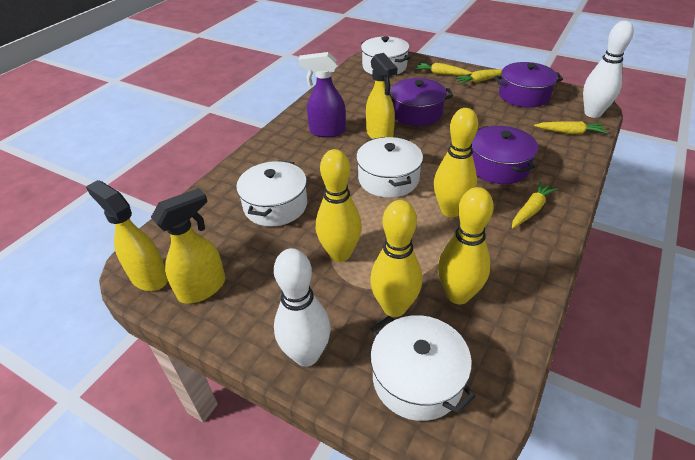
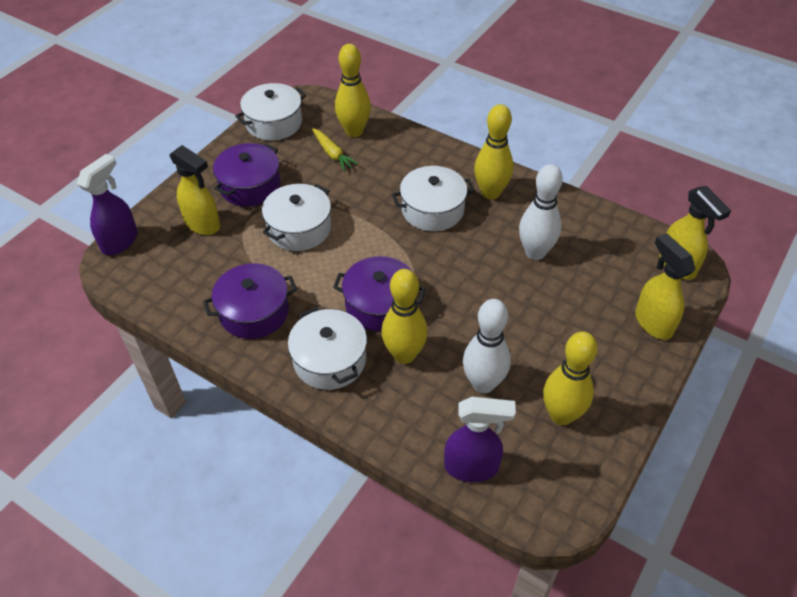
purple spray bottle: [299,52,346,138] = 1 -> [77,154,138,255] [444,397,516,482] = 2
yellow carrot: [415,63,472,75] [454,69,503,85] [512,181,558,228] [534,121,608,134] = 4 -> [312,128,359,171] = 1

